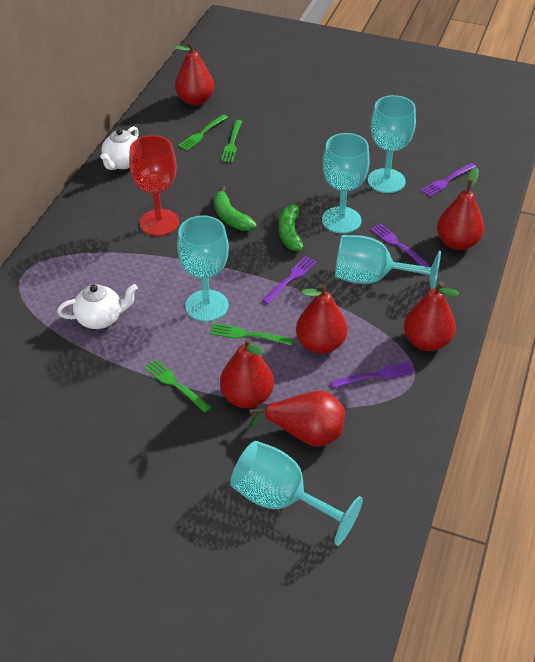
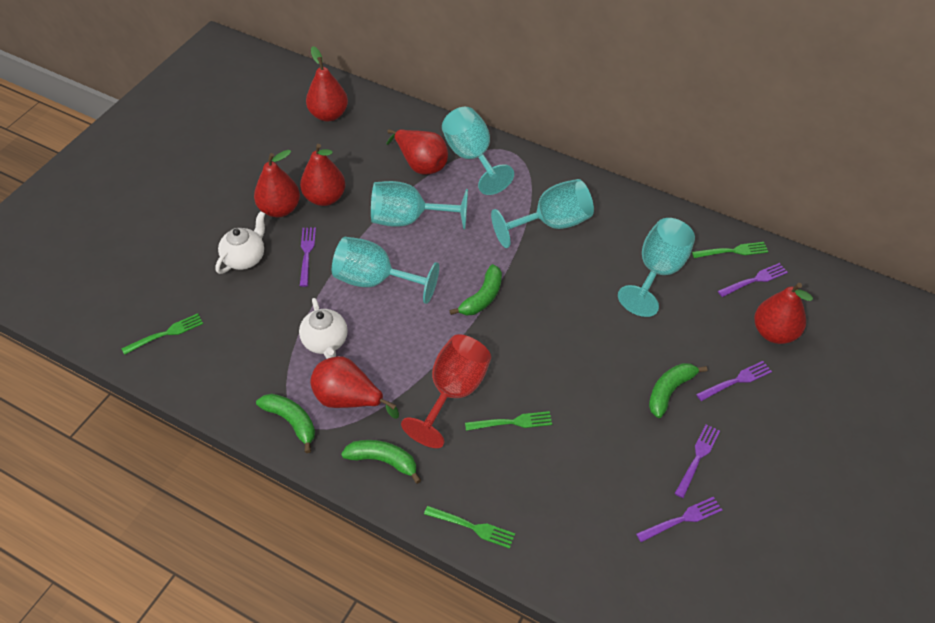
green banana: [214,186,257,231] [279,201,304,251] = 2 -> [256,394,315,453] [341,440,421,484] [450,264,502,315] [649,363,707,418] = 4
purple fork: [262,256,317,304] [330,361,415,388] [370,223,429,267] [420,163,476,197] = 4 -> [300,227,316,287] [636,497,722,542] [674,424,720,498] [696,361,772,401] [718,263,788,297] = 5

